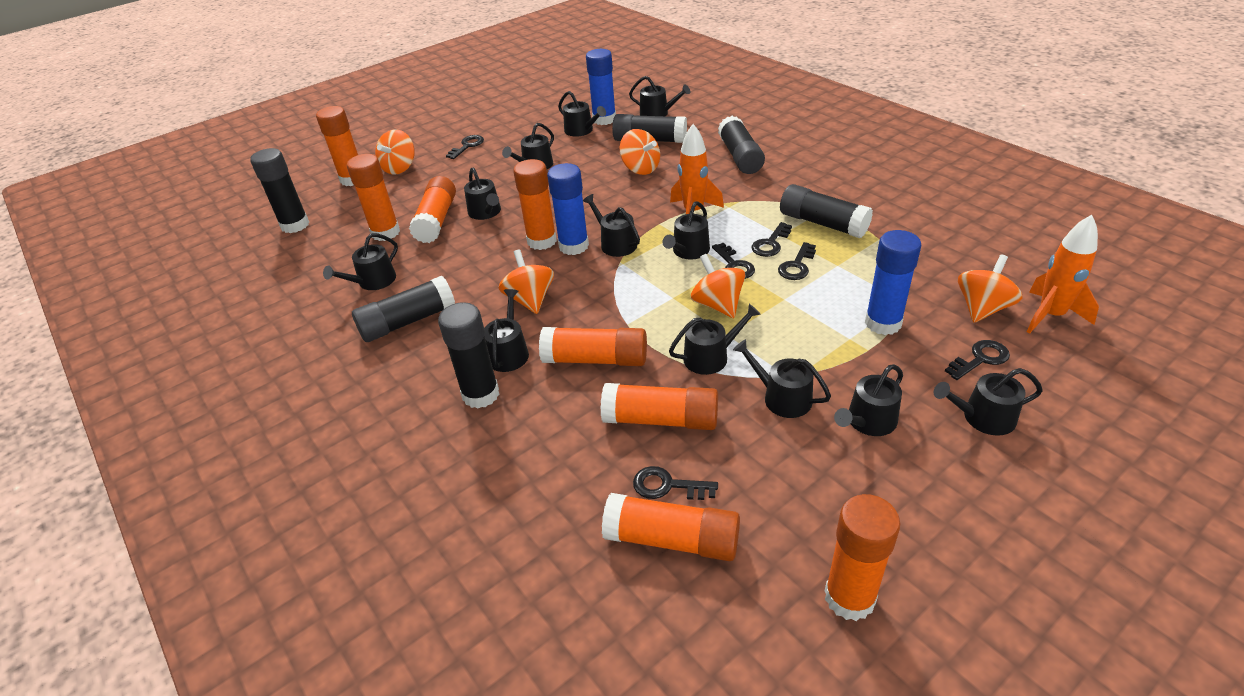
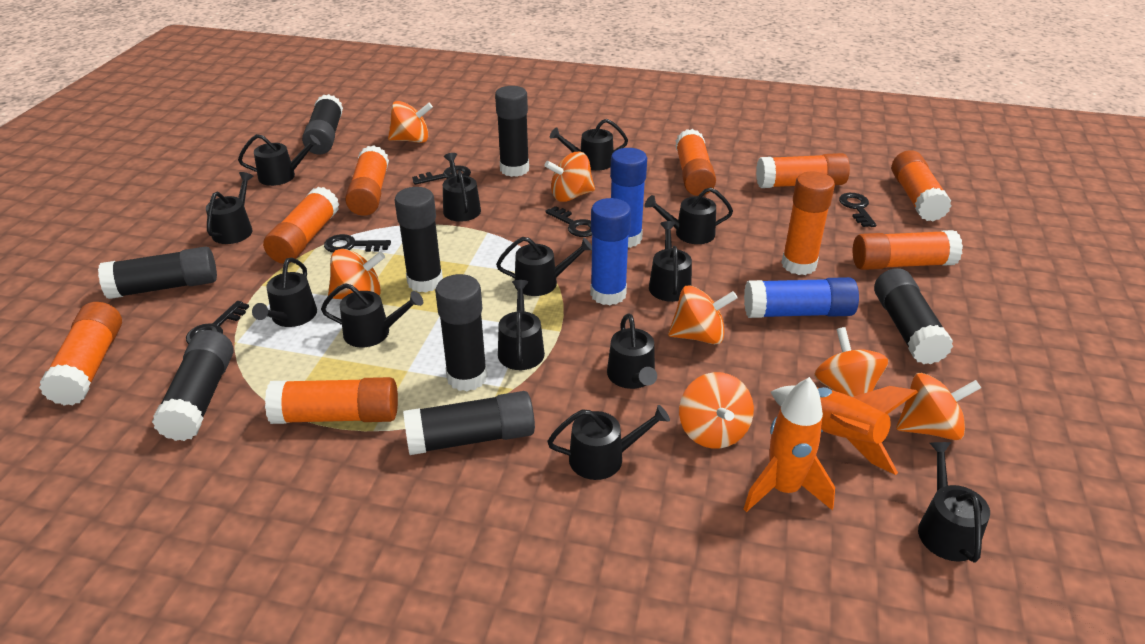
black glue stick: [250,148,309,233] [352,276,455,342] [438,302,499,408] [612,114,687,143] [718,116,765,174] [780,184,873,238] = 6 -> [98,246,217,299] [152,330,234,441] [302,94,343,155] [394,187,443,292] [403,391,535,455] [435,274,487,391] [495,86,529,177] [874,268,953,364] = 8
black key: [446,135,484,159] [633,466,718,500] [712,243,755,279] [751,222,792,257] [778,242,816,280] [945,340,1010,380] = 6 -> [186,301,249,344] [324,234,391,253] [412,165,471,185] [545,206,592,237] [839,193,876,227] = 5
black watering can: [323,233,398,290] [464,167,501,220] [484,289,529,372] [502,123,554,169] [558,91,606,137] [583,194,640,257] [629,76,690,116] [662,202,710,259] [669,304,761,375] [733,339,831,418] [834,364,903,436] [934,368,1043,436] = 12 -> [206,172,253,244] [238,134,320,186] [252,258,317,327] [321,283,423,348] [443,153,481,222] [496,237,592,296] [498,280,545,370] [547,405,670,480] [550,119,628,170] [607,313,657,389] [645,187,733,244] [649,221,692,302] [918,442,990,562] = 13
orange glue stick: [316,106,358,186] [347,154,400,241] [409,176,456,243] [513,159,557,250] [539,327,647,366] [600,383,718,430] [602,493,740,561] [825,494,900,621] = 8 -> [39,302,122,406] [263,187,339,264] [265,377,398,424] [345,145,389,216] [675,129,716,196] [756,153,850,188] [782,172,835,275] [853,230,963,270] [891,150,952,221] = 9
orange spinning top: [375,129,415,174] [498,250,554,314] [620,129,660,175] [691,254,745,318] [958,254,1022,323] = 5 -> [328,249,385,299] [388,101,433,143] [544,152,595,202] [668,286,738,344] [679,372,754,449] [814,327,888,397] [896,373,981,440] = 7

